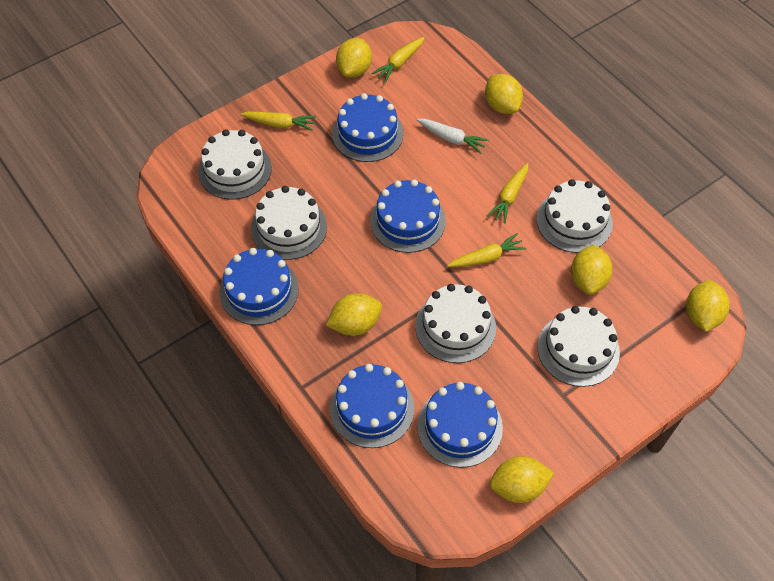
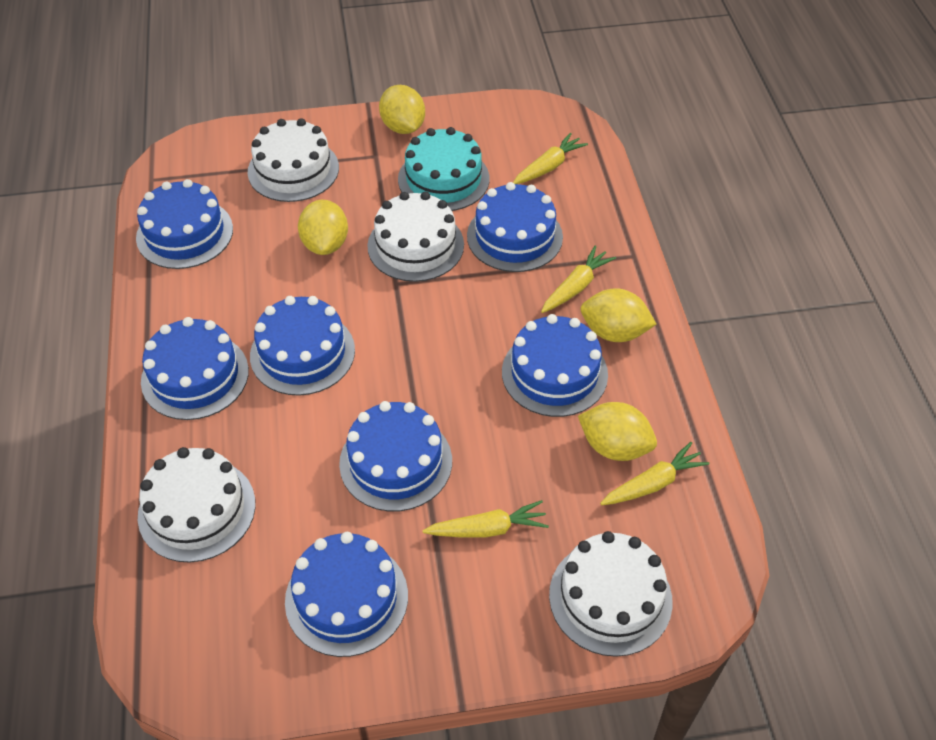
blue cake: [219,248,299,325] [330,364,414,448] [332,93,404,162] [370,179,446,253] [417,382,503,468] = 5 -> [136,179,233,269] [141,317,249,420] [250,296,355,396] [285,532,408,657] [339,401,452,511] [467,182,563,272] [502,314,608,417] = 7
turquoise cake: none = 0 -> [398,127,489,211] = 1
white cake: [198,129,272,200] [251,186,327,260] [415,284,496,363] [537,179,613,253] [537,306,620,387] = 5 -> [138,447,256,562] [248,118,339,202] [367,192,464,282] [549,531,673,657] = 4
white carrot: [417,119,489,154] = 1 -> none = 0
yellow lemon: [326,293,382,336] [336,38,372,77] [485,74,523,114] [490,456,554,503] [571,245,613,295] [686,280,730,332] = 6 -> [298,200,348,255] [379,85,425,134] [578,402,657,461] [580,289,656,342] = 4

